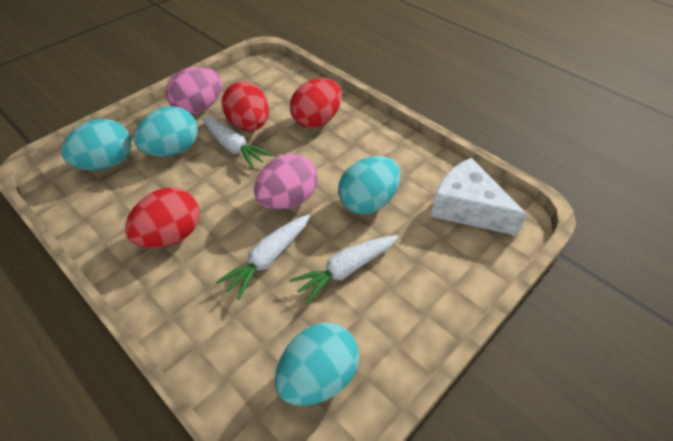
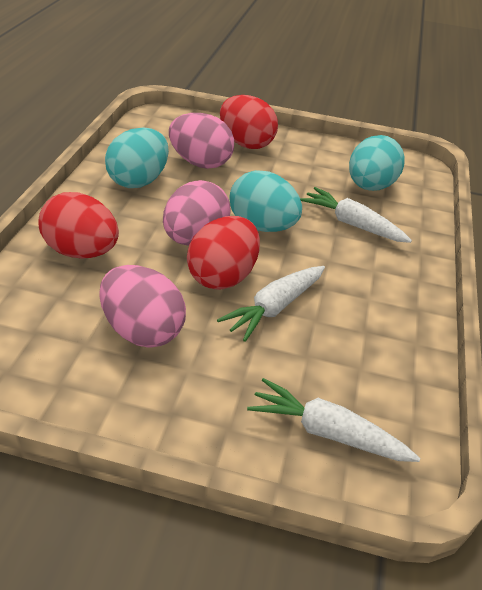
pink egg: [165,67,222,115] [254,154,317,210] = 2 -> [100,265,186,347] [163,180,230,246] [169,113,234,169] = 3
turquoise egg: [61,119,131,170] [134,106,198,157] [275,322,359,406] [338,156,400,214] = 4 -> [105,127,169,188] [230,170,302,232] [349,135,405,191] = 3
white cheese: [430,158,527,236] = 1 -> none = 0

